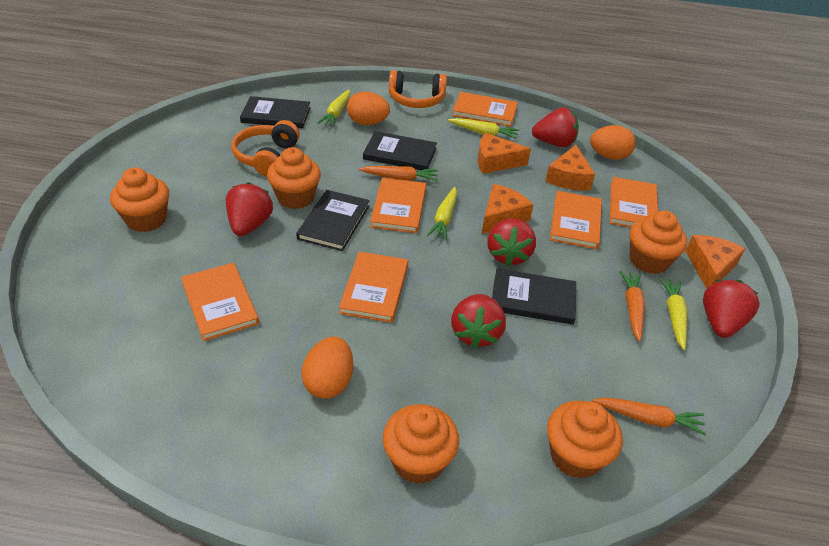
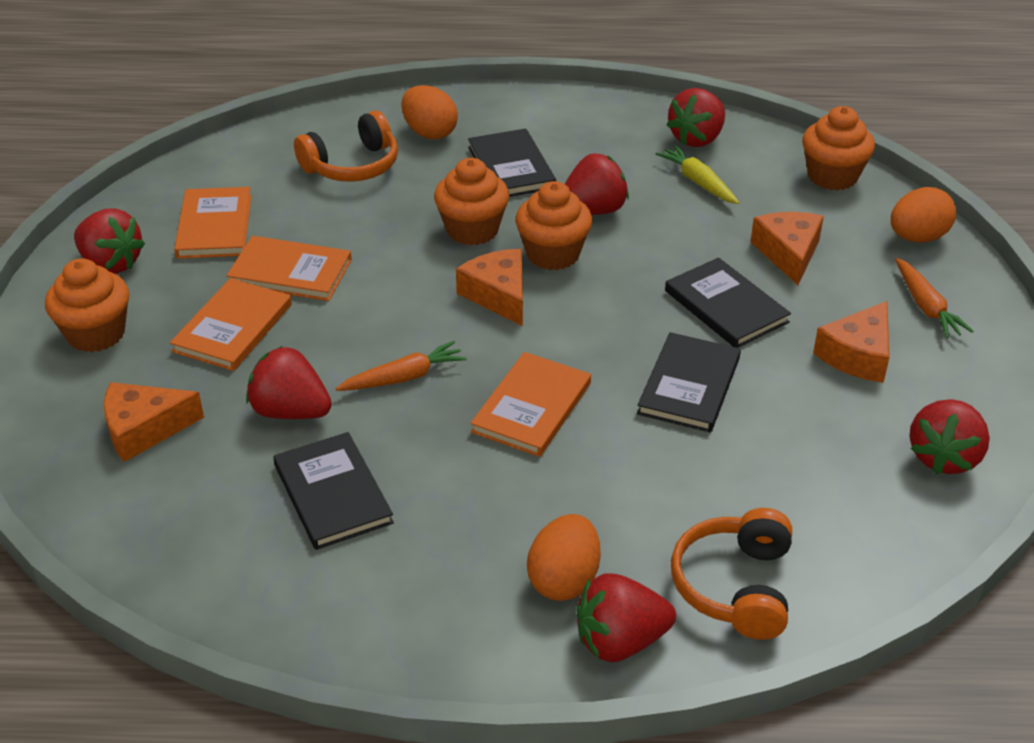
orange book: [181,263,259,341] [339,252,408,323] [370,178,426,233] [452,92,518,127] [550,191,602,249] [610,177,658,228] = 6 -> [170,278,292,371] [174,187,251,259] [226,236,352,301] [470,352,591,457] = 4
orange carrot: [359,166,438,181] [592,397,706,435] [619,271,645,342] = 3 -> [335,341,467,391] [895,258,973,338] = 2
orange cupcake: [110,168,169,232] [267,147,321,209] [383,404,459,484] [547,401,623,479] [630,211,687,274] = 5 -> [45,258,129,352] [434,158,509,245] [515,181,592,270] [802,106,875,191] = 4
red strawberry: [226,182,273,236] [451,294,506,349] [488,219,536,266] [532,107,579,147] [703,280,760,338] = 5 -> [74,208,145,274] [246,346,332,419] [565,153,629,215] [577,573,676,662] [667,88,725,147] [909,399,990,474] = 6
yellow carrot: [318,90,350,127] [427,187,457,240] [448,118,519,139] [659,278,687,350] = 4 -> [656,145,739,204] = 1

